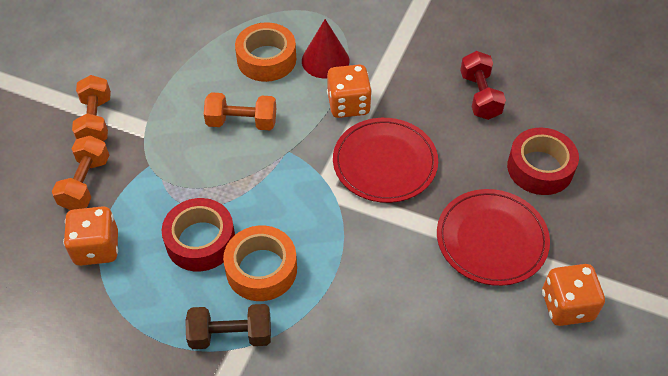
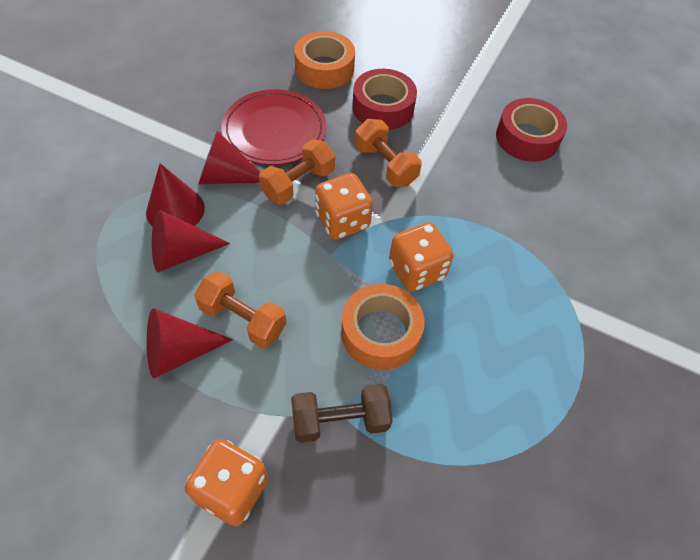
red cone: [302,19,349,79] = 1 -> [146,163,205,227] [147,308,233,378] [152,210,230,273] [198,130,260,184] = 4
red dumbbell: [460,51,506,120] = 1 -> none = 0
red plate: [333,118,438,203] [437,189,550,286] = 2 -> [221,89,326,165] = 1

